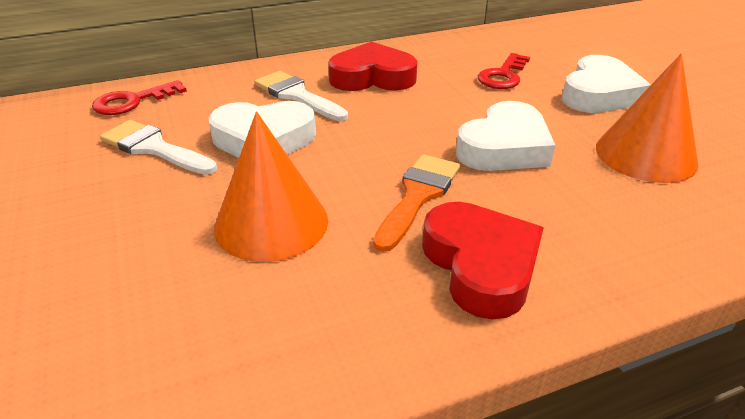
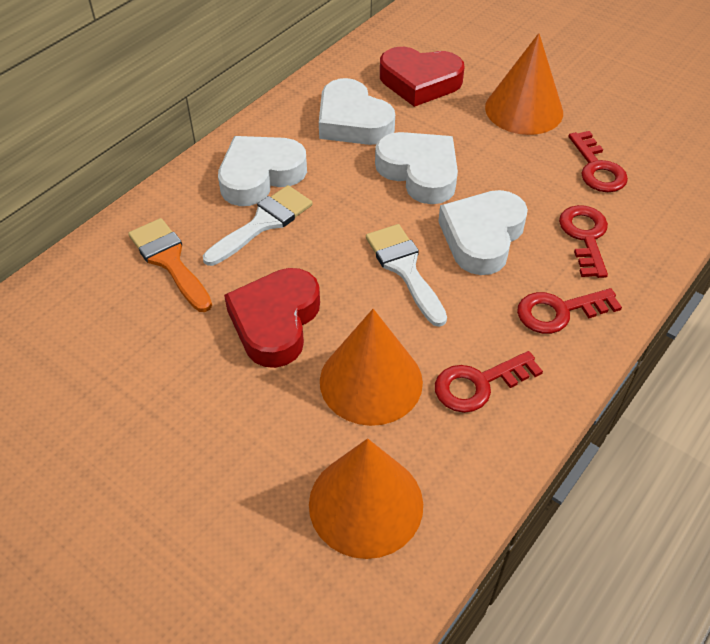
orange cone: [214,112,328,262] [596,54,699,183] = 2 -> [309,438,423,559] [320,309,423,426] [485,33,563,135] = 3
red key: [92,80,187,115] [478,53,530,89] = 2 -> [435,351,543,413] [517,288,622,334] [559,205,608,278] [568,131,628,192] = 4
white heart: [208,101,316,158] [456,101,555,171] [562,55,650,113] = 3 -> [218,136,307,206] [319,78,395,145] [375,132,458,204] [438,190,528,275] = 4

